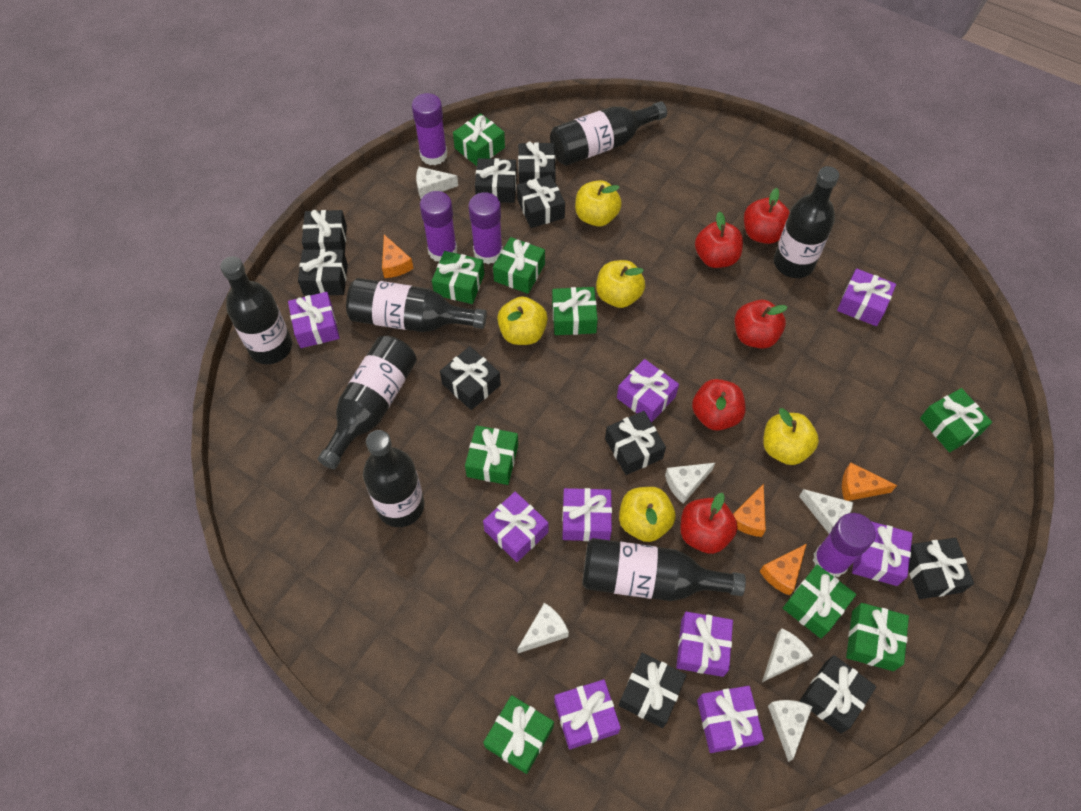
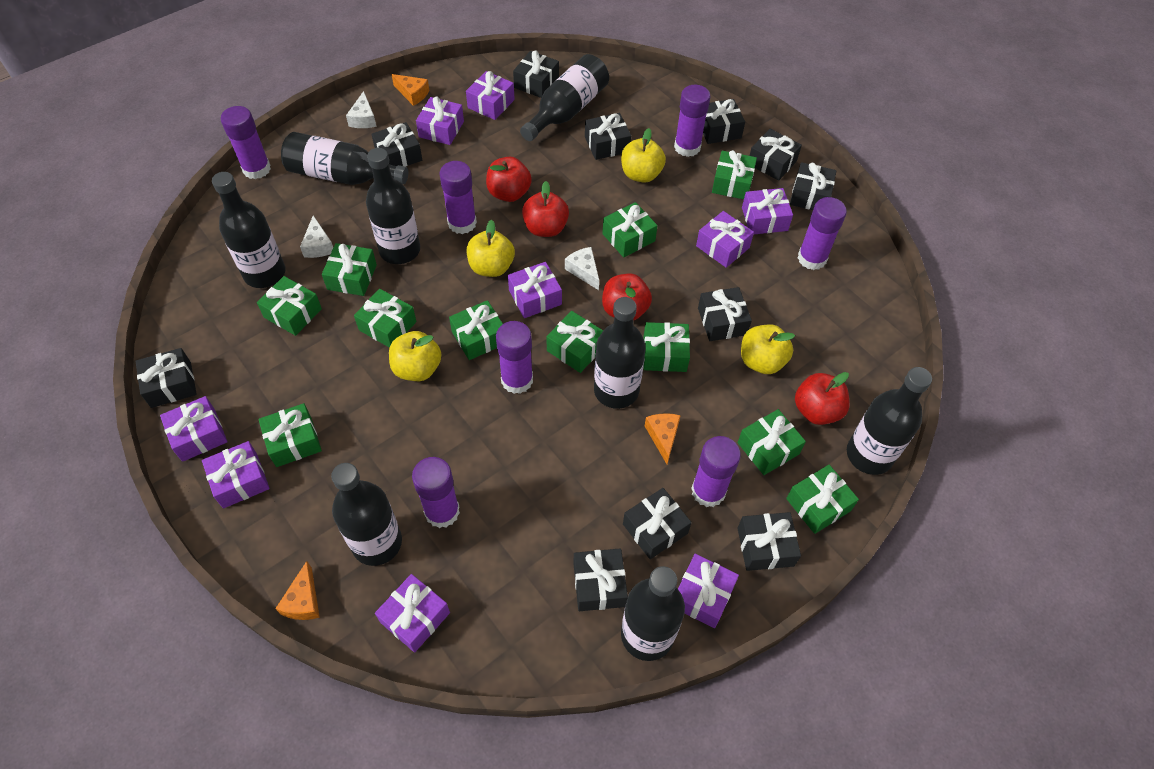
black bottle: [220,256,292,364] [318,336,417,469] [346,278,487,332] [363,430,425,527] [550,101,667,166] [582,538,746,601] [774,166,839,278] = 7 -> [212,172,285,288] [281,132,408,185] [331,463,402,566] [366,148,420,264] [520,54,609,141] [594,297,646,409] [621,566,685,661] [847,367,932,475] = 8
black gift: [298,249,348,295] [302,210,347,254] [440,346,501,410] [475,158,517,203] [517,175,565,228] [518,142,556,184] [605,411,666,475] [619,653,687,728] [799,655,876,733] [908,537,974,599] = 10 -> [136,348,197,408] [371,122,422,167] [513,51,559,98] [573,548,628,611] [585,113,631,160] [623,488,692,559] [698,287,752,341] [703,99,745,144] [737,512,801,571] [750,129,802,181] [790,162,837,210] = 11
green gift: [432,251,484,304] [453,113,505,166] [465,425,518,485] [483,695,554,774] [493,237,545,294] [552,287,598,335] [783,564,856,639] [846,603,909,671] [920,388,992,452] = 9 -> [257,276,322,336] [258,403,322,467] [322,243,377,296] [354,289,417,348] [449,300,503,360] [546,311,603,373] [602,202,658,257] [643,322,690,372] [712,150,757,199] [738,409,806,475] [786,465,859,534] = 11
orange cheese: [382,235,413,278] [733,484,766,537] [760,544,807,596] [842,462,897,501] = 4 -> [275,561,320,620] [391,74,430,106] [645,413,681,464] = 3
purple glue stick: [412,93,447,165] [420,191,457,262] [469,192,503,264] [813,513,876,577] = 4 -> [221,106,271,179] [412,457,460,528] [440,161,477,234] [496,321,533,394] [674,85,710,157] [691,436,741,507] [798,197,847,270] = 7
red apple: [680,493,738,554] [692,379,746,431] [695,211,743,268] [735,300,787,349] [744,188,790,244] = 5 -> [486,157,532,202] [522,181,569,237] [602,273,652,321] [795,372,850,425] = 4
white cheese: [416,167,458,199] [517,603,569,653] [665,463,715,504] [762,628,813,682] [768,700,813,762] [799,489,853,534] = 6 -> [300,215,333,258] [346,91,377,128] [565,247,599,290] = 3
yellow apple: [497,296,548,345] [575,180,622,226] [596,260,645,308] [619,487,675,542] [763,408,819,465] = 5 -> [389,331,441,381] [467,220,515,277] [621,128,666,183] [741,325,795,374] = 4

